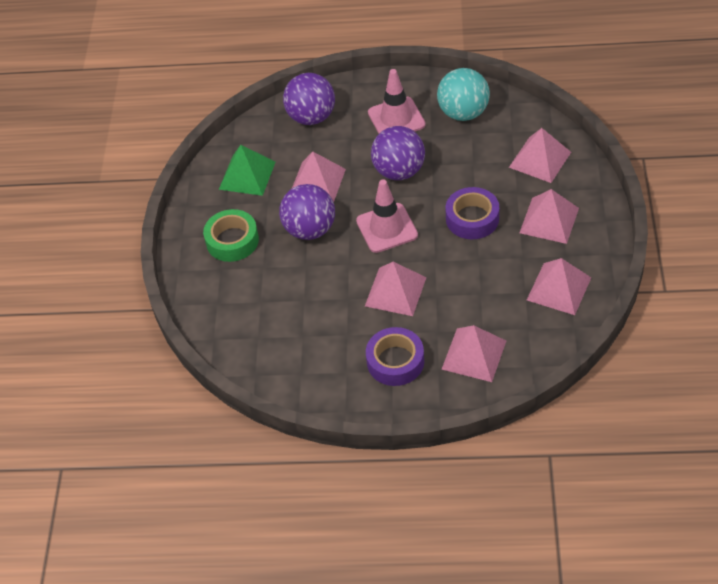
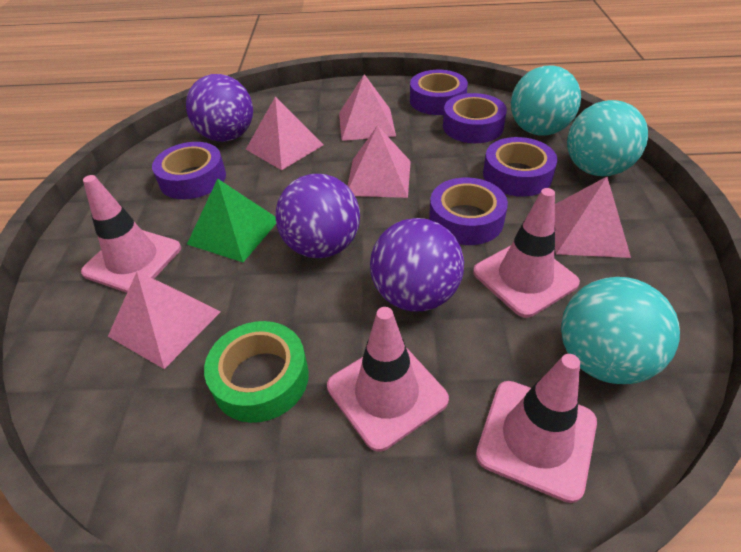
pink pyramid: [292,152,346,202] [365,262,427,316] [442,325,506,382] [509,128,571,183] [519,189,579,244] [527,258,591,315] = 6 -> [108,272,221,369] [246,97,323,170] [339,74,396,141] [348,125,411,198] [555,177,631,258] = 5
pink traffic cone: [356,179,418,253] [368,69,426,134] = 2 -> [81,175,181,293] [327,307,449,452] [473,188,580,318] [476,354,597,503] = 4
purple tape: [366,327,424,386] [445,187,499,239] = 2 -> [152,142,226,199] [410,70,468,115] [429,177,508,245] [443,93,507,143] [483,137,557,197] = 5
turquoise ball: [437,68,490,121] = 1 -> [511,65,581,136] [561,277,680,384] [567,100,648,176] = 3

